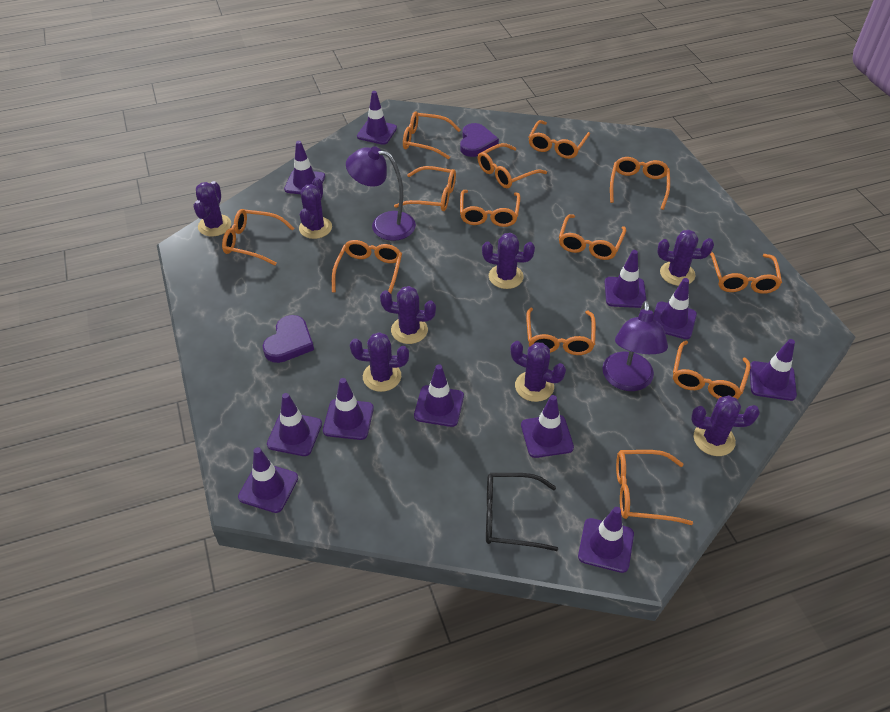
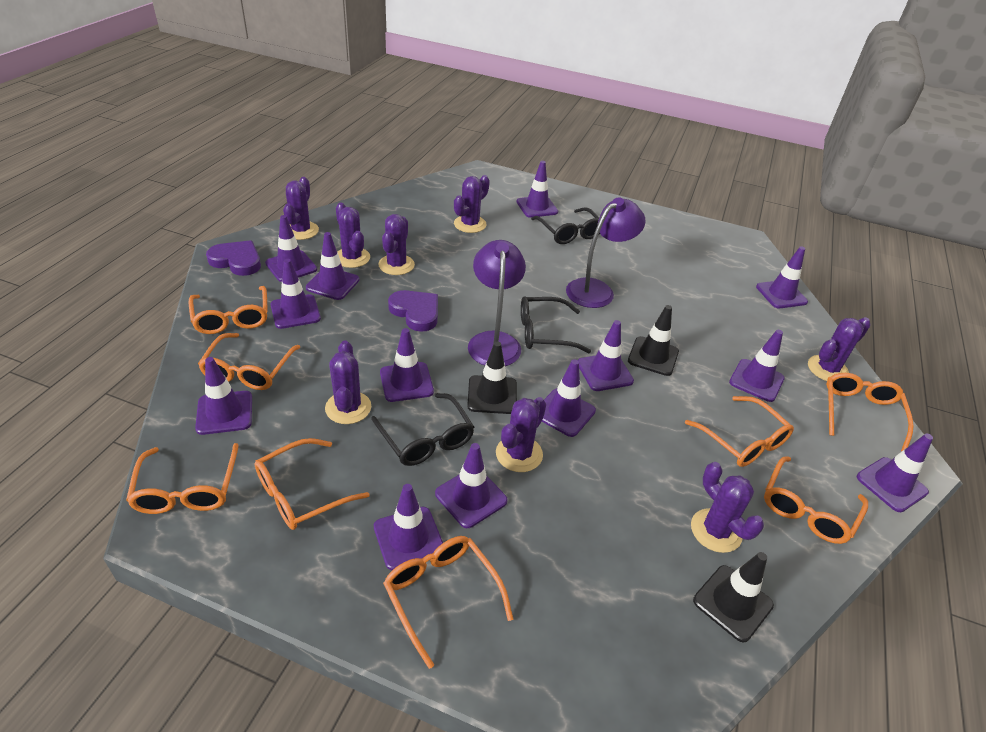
black glasses: [486,473,558,551] = 1 -> [371,393,474,466] [521,297,591,354] [531,207,600,244] = 3
black traffic cone: none = 0 -> [467,342,517,414] [628,305,679,376] [693,552,774,643] = 3
orange glasses: [222,209,294,266] [332,240,402,293] [394,166,456,211] [403,111,461,159] [460,190,520,227] [478,143,547,188] [526,308,596,355] [529,120,590,159] [559,214,626,260] [610,157,670,210] [616,450,693,525] [673,341,751,399] [710,252,782,294] = 13 -> [126,443,239,514] [189,286,268,334] [198,333,300,390] [255,438,369,530] [383,536,513,669] [685,396,794,467] [764,456,868,544] [826,373,914,452] = 8
purple traffic cone: [238,447,298,513] [267,393,322,456] [284,141,325,194] [323,378,374,440] [357,91,397,145] [414,364,464,427] [521,395,574,458] [578,507,634,573] [605,250,646,308] [653,278,697,339] [750,339,797,401] = 11 -> [195,357,252,435] [265,215,317,282] [270,259,321,329] [306,232,359,300] [374,484,443,570] [380,328,434,402] [435,443,508,528] [516,161,558,218] [542,359,596,437] [578,320,634,391] [729,330,785,402] [756,247,808,308] [857,433,933,512] = 13

